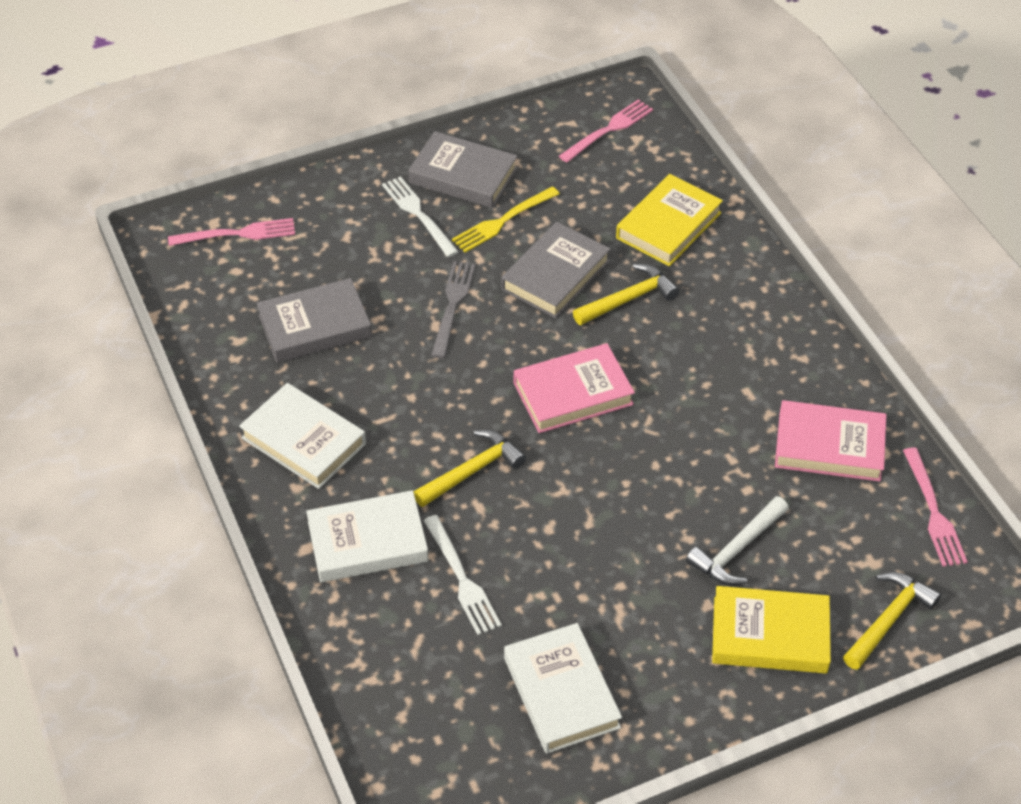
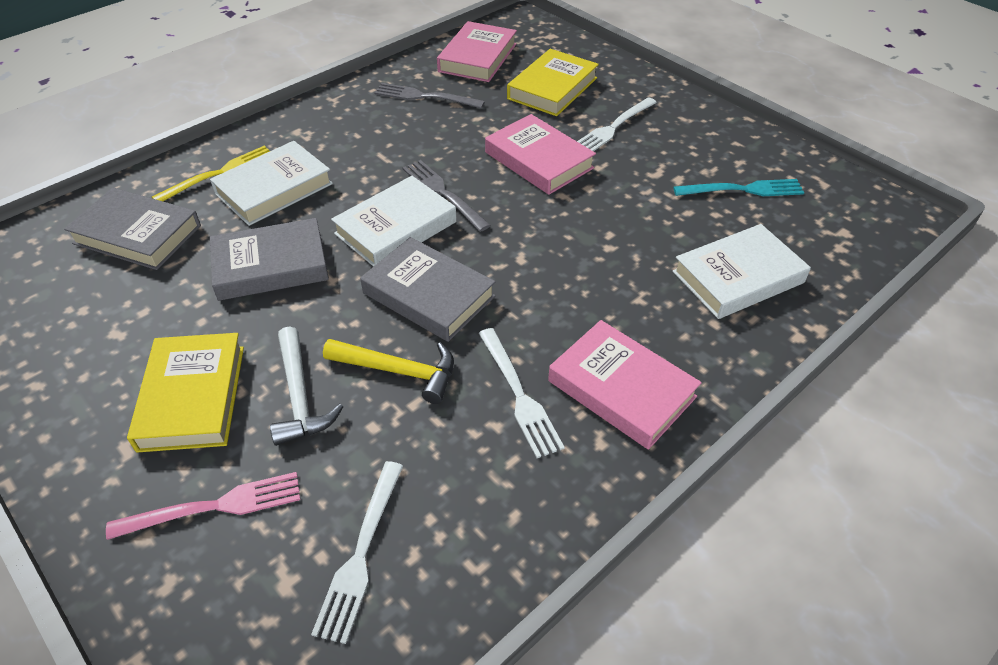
grey fork: [431,261,475,358] = 1 -> [374,83,485,109] [402,160,491,232] = 2
pink book: [514,343,635,433] [775,400,886,482] = 2 -> [437,21,517,82] [485,114,596,195] [548,320,702,450] = 3
pink fork: [168,218,295,246] [559,99,653,163] [903,447,968,567] = 3 -> [106,472,300,540] = 1
turquoise fork: none = 0 -> [673,179,804,196] = 1
white fork: [382,176,459,257] [423,515,502,635] = 2 -> [311,461,403,644] [478,328,565,458] [577,97,657,151] = 3
yellow hammer: [413,430,526,507] [573,264,679,325] [843,572,941,670] = 3 -> [323,339,454,404] = 1

